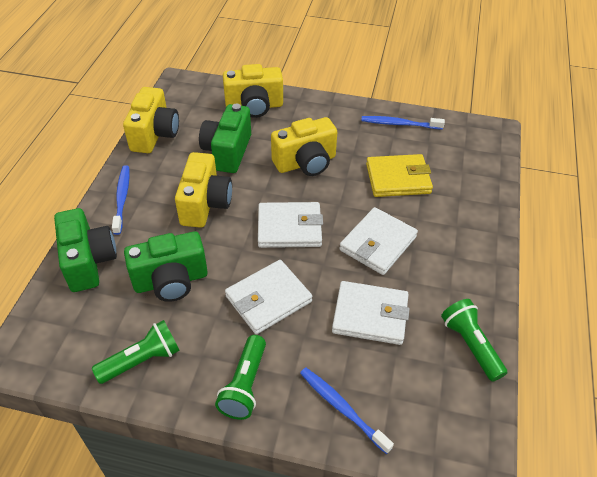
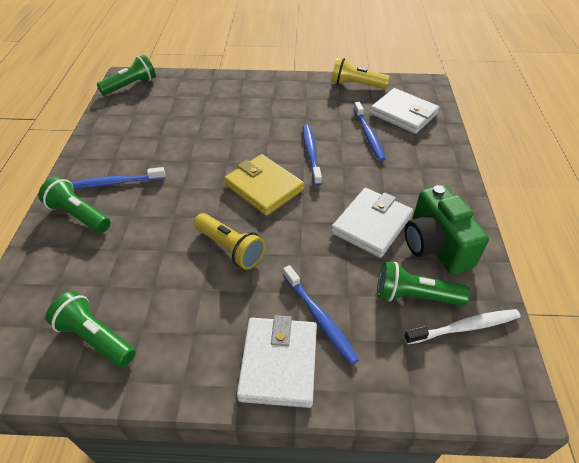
blue toothbrush: [112,165,130,235] [300,368,394,454] [361,116,445,130] = 3 -> [71,167,165,189] [283,265,359,365] [303,125,322,186] [354,102,386,161] = 4
green camera: [54,208,117,292] [124,231,208,302] [199,103,251,173] = 3 -> [405,185,489,274] = 1
green flashlight: [92,320,180,384] [215,335,266,420] [441,299,508,382] = 3 -> [38,177,110,233] [46,291,136,368] [97,55,156,95] [377,261,470,306] = 4
white toothbrush: none = 0 -> [404,309,521,344] = 1
white wallet: [225,260,312,334] [258,202,323,248] [332,281,410,345] [339,207,418,275] = 4 -> [237,315,317,408] [331,188,413,258] [370,88,439,134] = 3
yellow camera: [123,87,179,153] [175,152,232,228] [223,64,283,118] [271,117,337,176] = 4 -> none = 0
yellow flashlight: none = 0 -> [194,213,266,270] [331,58,390,89] = 2

